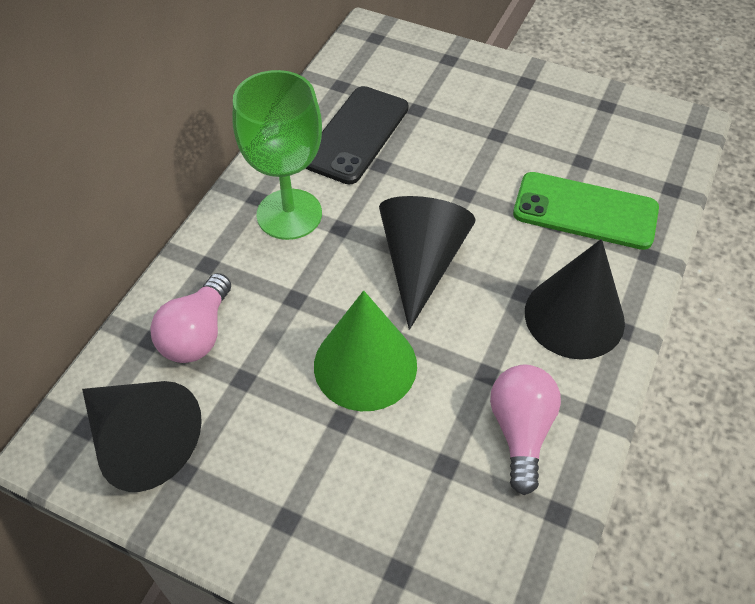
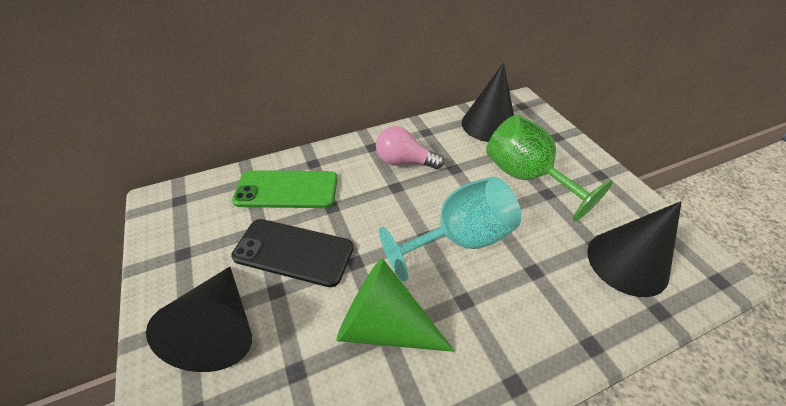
pink light bulb: [151,273,231,363] [490,365,561,495] = 2 -> [376,126,444,169] = 1
turquoise goblet: none = 0 -> [379,177,521,281] = 1

